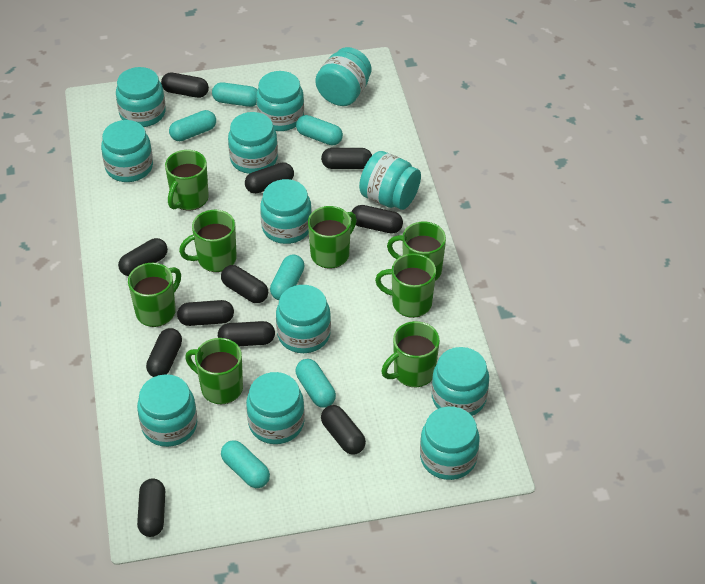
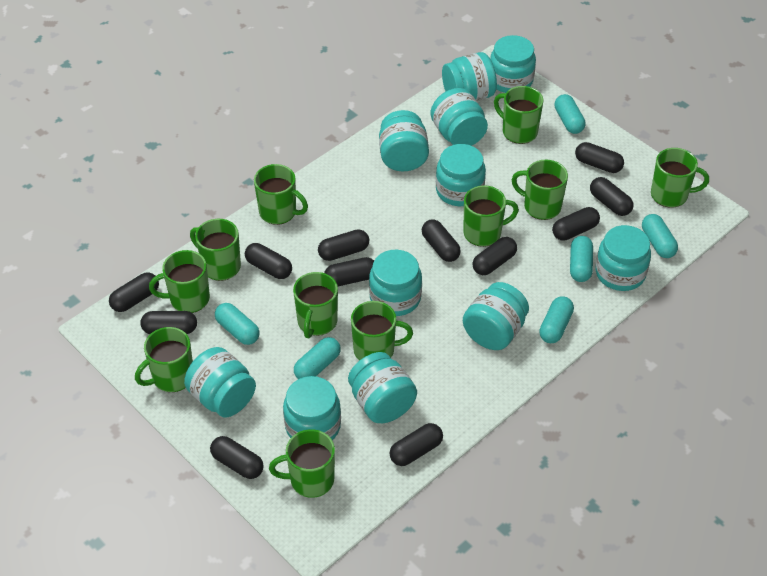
black capsule: [118,238,168,276] [137,479,165,537] [146,328,182,377] [161,73,209,98] [177,300,234,326] [218,321,275,346] [221,265,268,303] [245,162,294,194] [321,148,372,169] [321,405,366,454] [352,205,403,234] = 11 -> [109,272,159,312] [140,311,197,334] [210,436,264,479] [245,243,292,279] [318,229,369,261] [324,257,374,286] [389,423,443,466] [422,219,461,262] [473,237,517,275] [552,207,600,241] [575,142,624,173] [590,177,633,216] = 12
green mug: [128,263,181,327] [165,150,209,211] [179,210,236,272] [185,338,243,404] [308,206,357,269] [375,253,436,318] [381,321,440,387] [387,222,446,281] = 8 -> [135,327,193,392] [149,250,210,313] [190,219,241,281] [254,164,308,225] [269,429,335,498] [293,272,338,338] [351,301,413,360] [463,185,519,247] [494,86,543,144] [511,160,568,220] [651,148,709,208] = 11
turquoise jar: [101,120,153,182] [116,67,166,127] [137,374,197,447] [228,112,278,174] [246,372,305,444] [256,71,304,131] [260,179,312,244] [276,285,331,353] [315,47,371,106] [359,151,421,210] [420,406,480,480] [431,347,489,416] = 12 -> [184,347,256,417] [283,376,341,440] [348,352,417,423] [369,250,422,316] [379,110,429,171] [430,88,488,146] [436,144,486,206] [442,52,497,101] [463,282,529,350] [490,35,536,93] [595,225,651,291] = 11

